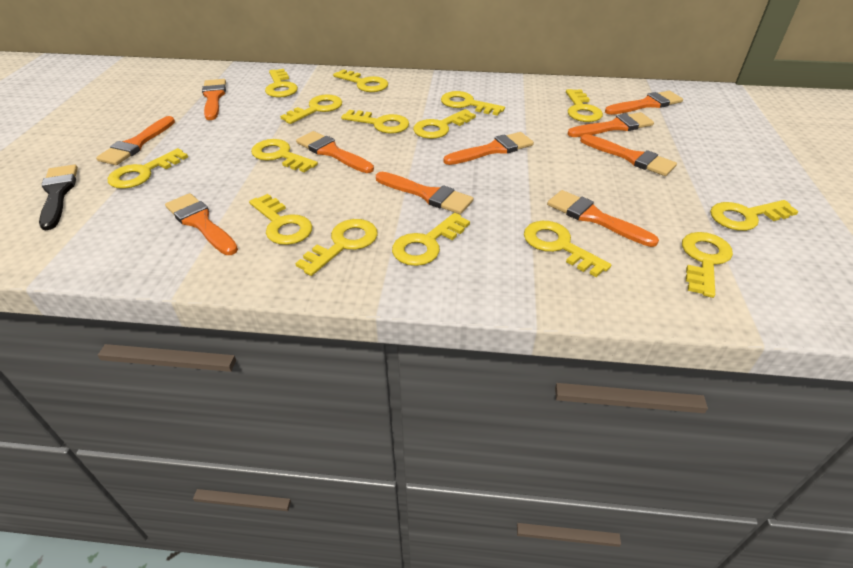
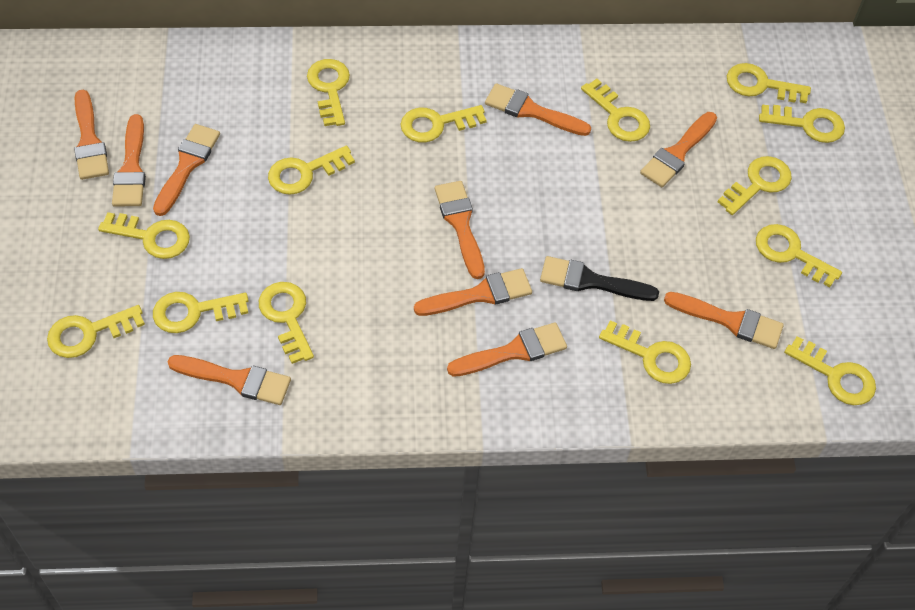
yellow key: [108,148,188,189] [249,194,312,245] [251,139,318,173] [265,69,298,98] [280,94,342,124] [295,219,378,276] [333,69,388,92] [341,110,409,134] [392,213,470,266] [413,109,476,139] [441,91,505,116] [524,221,611,277] [566,89,603,122] [682,232,733,298] [710,200,799,231] = 15 -> [47,305,145,358] [98,212,190,259] [153,292,249,333] [259,282,314,364] [268,146,355,195] [307,59,350,126] [400,105,487,143] [581,79,650,142] [599,320,691,384] [718,156,792,215] [727,63,811,103] [756,224,842,287] [759,105,845,143] [784,336,876,405] = 14

